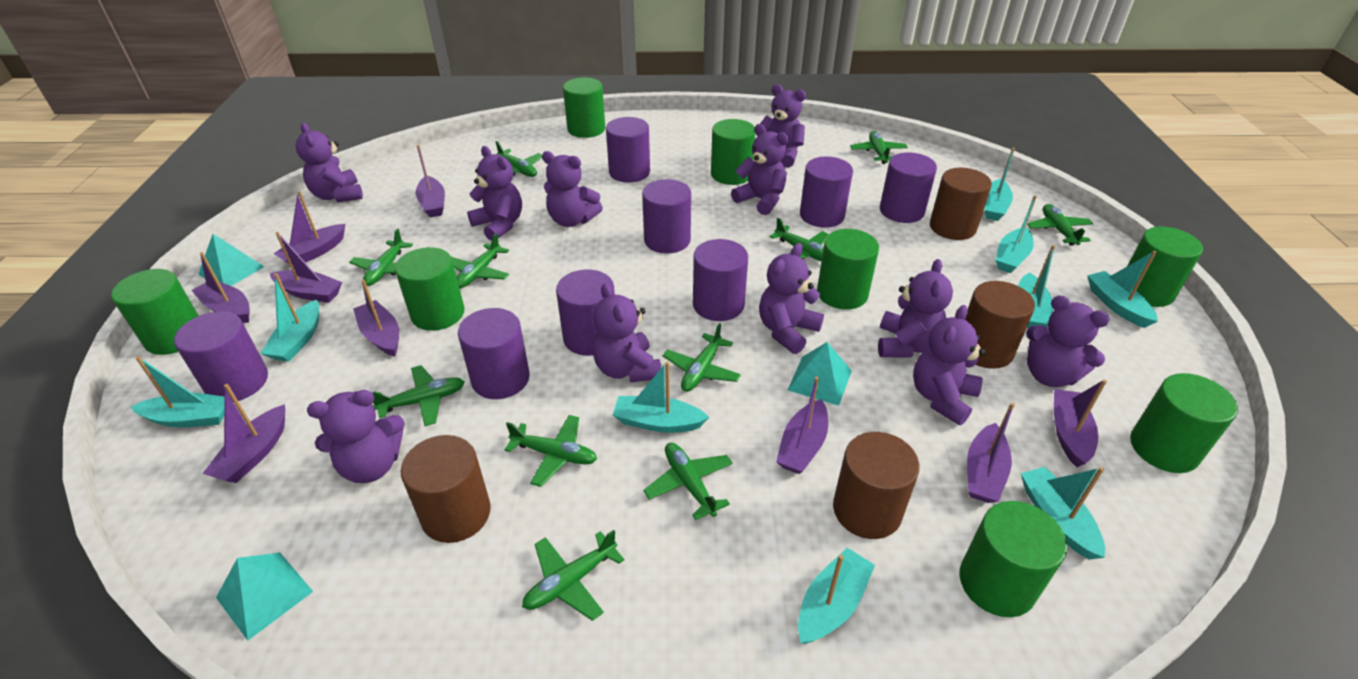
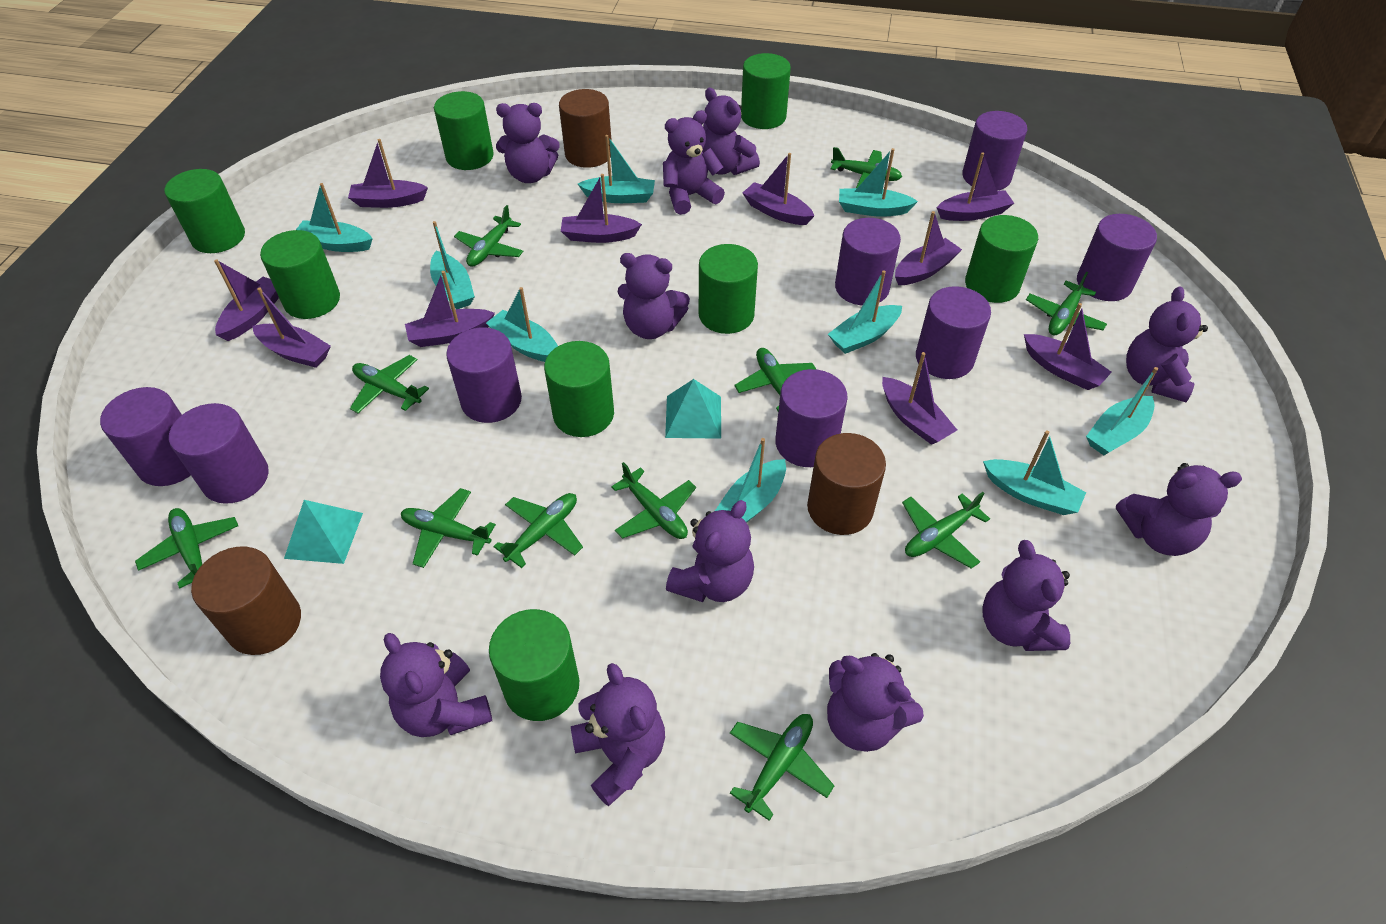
brown cylinder: [401,435,491,543] [833,432,920,539] [930,168,992,240] [964,281,1035,369] = 4 -> [191,546,301,655] [559,89,612,168] [807,433,886,535] = 3
purple boat: [191,252,250,323] [202,384,285,483] [270,232,342,303] [273,191,345,264] [353,280,399,357] [416,144,445,218] [776,377,828,474] [967,403,1015,503] [1054,379,1107,467] = 9 -> [214,259,279,341] [253,287,331,368] [348,139,428,208] [405,271,495,347] [561,174,642,243] [743,153,814,225] [882,352,957,445] [895,211,962,285] [937,152,1014,221] [1024,303,1112,390] = 10
turquoise pyramid: [198,234,264,286] [216,553,313,640] [788,342,852,406] = 3 -> [284,500,363,564] [665,379,721,439] = 2

